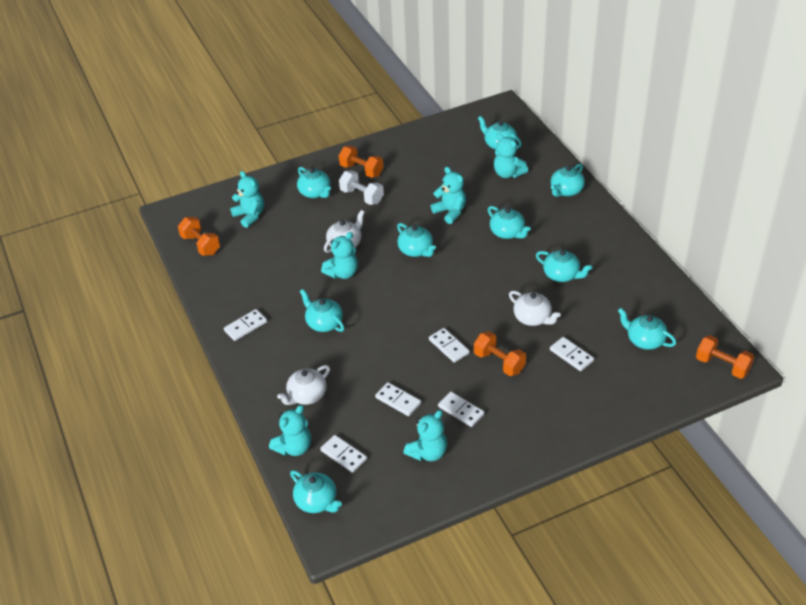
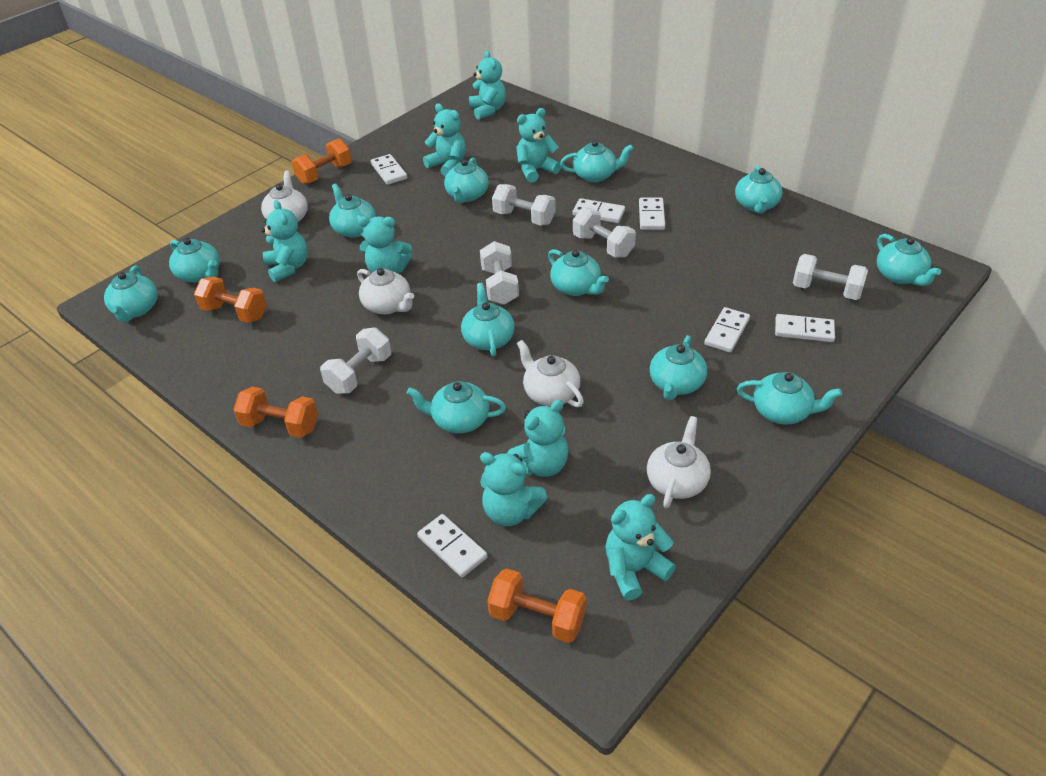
turquoise teapot: [290,470,342,513] [297,167,331,198] [300,289,344,332] [397,223,436,257] [478,116,522,150] [488,206,531,239] [536,250,592,282] [551,164,585,197] [618,308,676,350] = 9 -> [104,266,158,322] [169,238,220,283] [329,184,376,238] [407,381,506,434] [444,157,489,203] [461,283,515,357] [548,249,609,296] [560,140,634,182] [650,335,707,400] [735,166,782,214] [737,372,842,425] [877,234,941,286] = 12
turquoise teddy bear: [230,171,264,228] [269,405,311,456] [321,232,358,279] [403,410,447,461] [431,167,466,224] [494,133,528,178] = 6 -> [261,200,308,282] [358,216,412,273] [423,103,466,177] [469,51,506,120] [480,452,548,526] [507,399,568,477] [516,108,561,183] [605,494,676,601] = 8
white dumbbell: [339,170,384,205] = 1 -> [320,327,391,394] [480,241,519,305] [492,184,556,226] [573,207,636,258] [793,254,868,300] = 5
white teapot: [277,365,330,405] [324,210,365,253] [509,291,561,326] = 3 -> [261,171,308,222] [357,268,414,314] [517,340,584,407] [647,416,711,509] = 4

